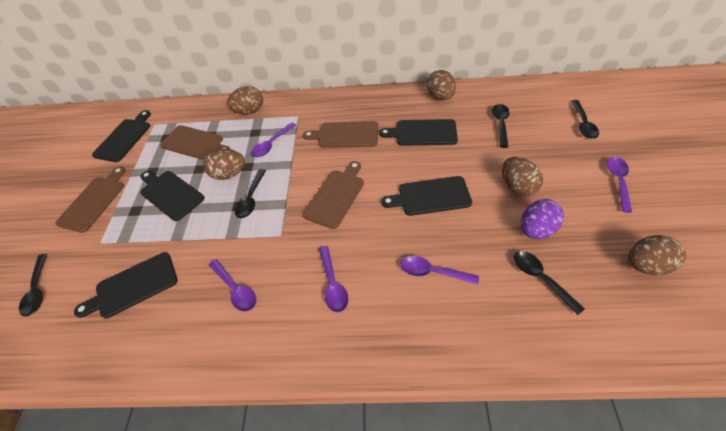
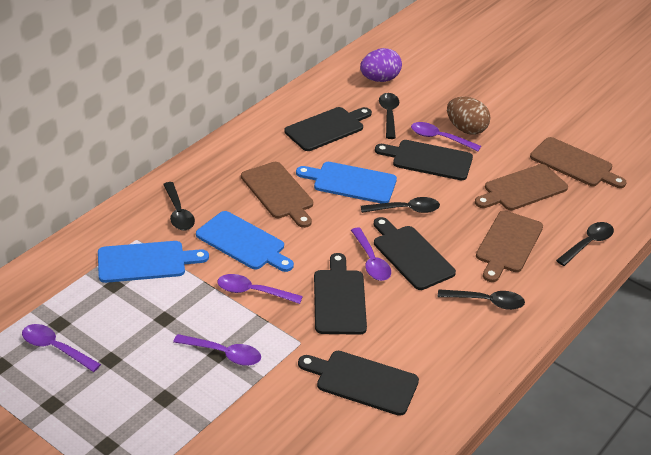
blue cutting board: none = 0 -> [98,241,209,283] [196,211,294,272] [296,162,397,203] = 3
brown egg: [203,149,245,180] [227,86,263,114] [427,70,456,101] [502,157,543,196] [628,235,686,275] = 5 -> [447,97,491,135] = 1

